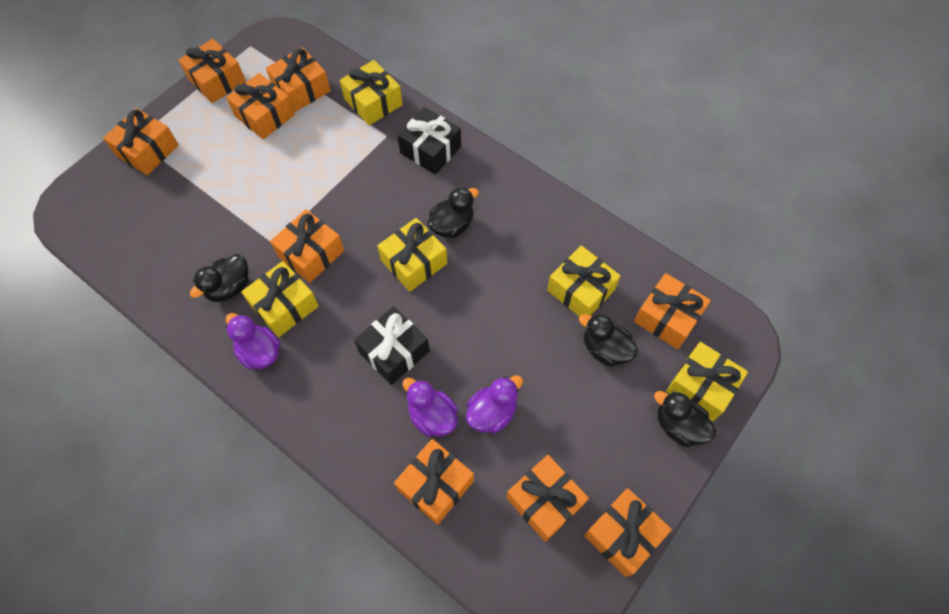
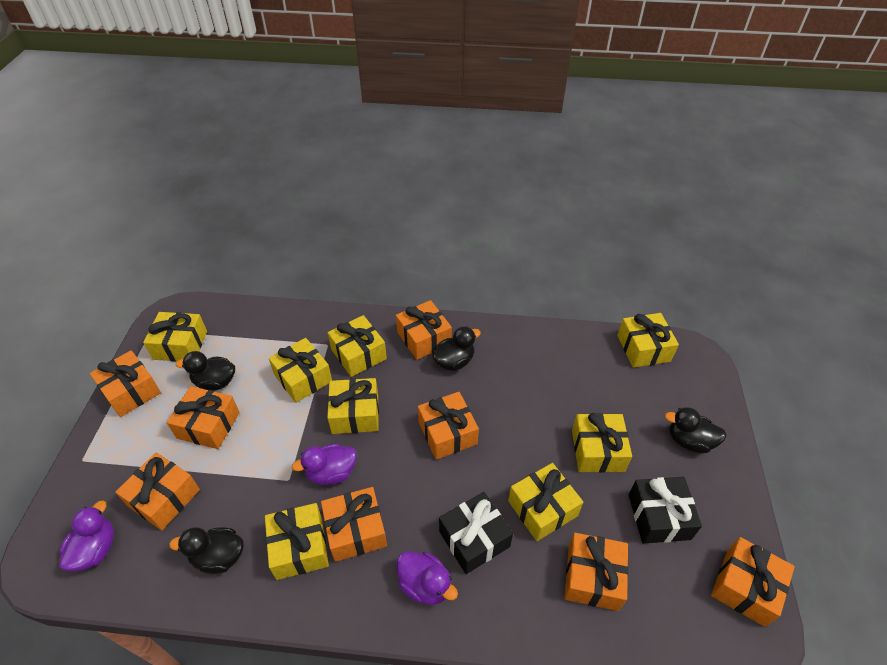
orange gift: [103,108,179,175] [178,39,246,103] [226,73,295,139] [266,47,331,112] [270,209,344,283] [394,439,474,525] [506,455,589,542] [584,488,672,577] [634,273,711,349] = 9 -> [90,350,161,417] [115,453,200,530] [167,386,240,449] [321,487,387,562] [396,300,452,360] [418,392,479,460] [565,533,629,611] [711,537,795,627] = 8
yellow gift: [241,261,319,337] [340,60,403,126] [377,218,447,292] [547,245,621,317] [667,342,748,422] = 5 -> [143,312,207,362] [265,503,329,580] [269,338,332,403] [327,378,379,434] [328,315,387,377] [508,463,583,541] [572,413,632,473] [617,313,679,368] = 8

